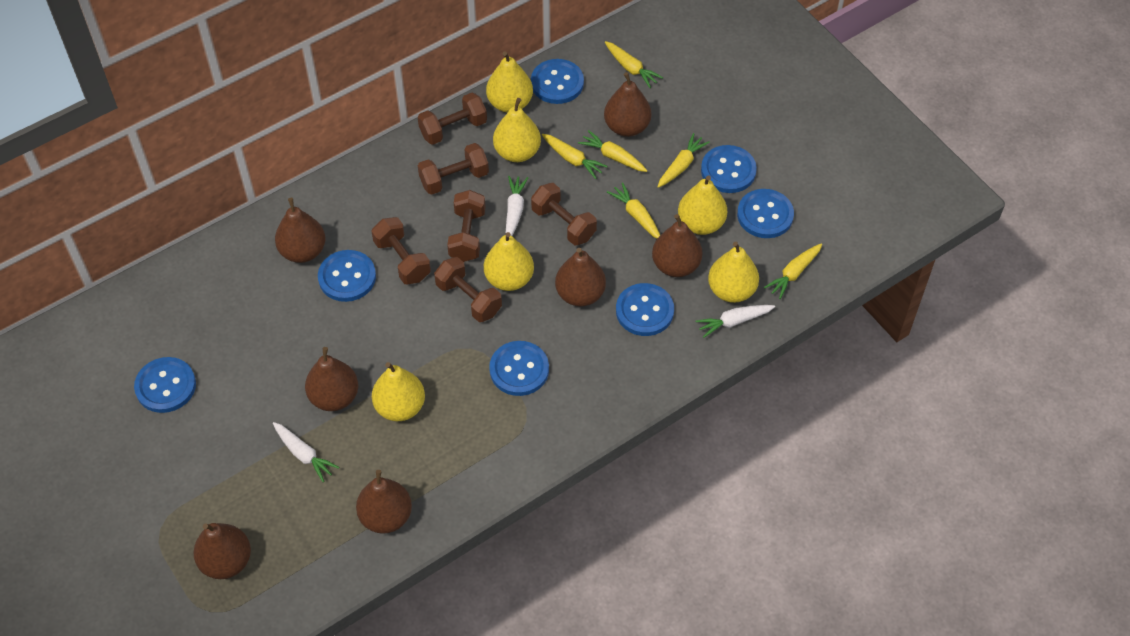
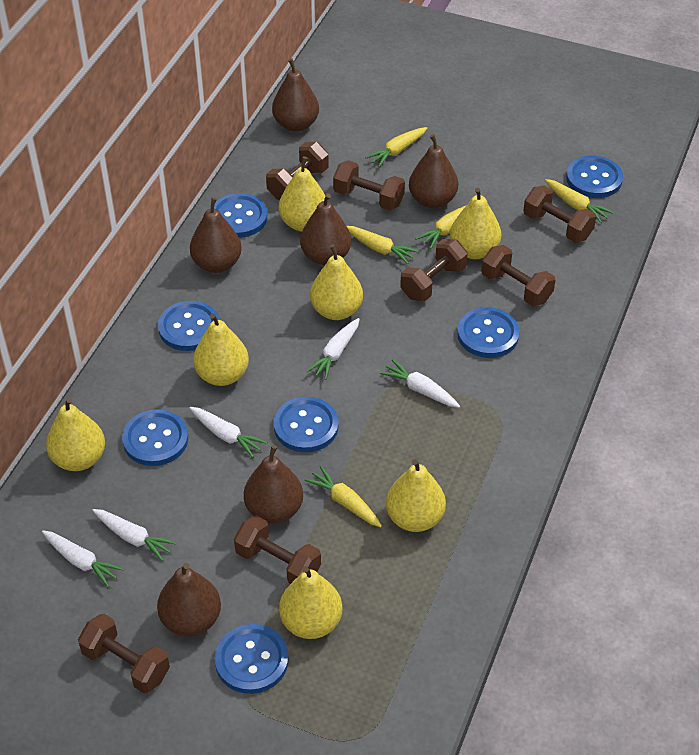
brown dumbbell: [371,217,431,284] [418,93,487,145] [418,143,489,195] [434,257,502,322] [447,190,485,262] [531,183,597,246] = 6 -> [78,614,170,693] [234,515,321,584] [266,142,329,200] [333,160,405,210] [400,239,468,301] [481,245,555,306] [523,185,596,243] = 7
brown pear: [193,523,251,579] [275,198,326,263] [305,347,358,411] [356,470,412,534] [555,248,606,307] [604,72,651,137] [652,214,702,277] = 7 -> [157,563,221,636] [190,197,242,273] [244,445,303,523] [272,58,319,132] [300,193,351,265] [409,134,458,208] = 6
white carrot: [273,422,339,482] [506,176,528,236] [695,305,775,338] = 3 -> [42,531,124,587] [92,509,177,561] [190,407,267,458] [306,318,360,380] [380,359,460,408] = 5
yellow carrot: [542,134,608,179] [578,130,647,172] [605,41,663,88] [607,182,660,239] [657,133,710,188] [764,243,822,299] = 6 -> [304,466,382,527] [347,226,418,264] [365,127,427,167] [415,205,467,249] [545,179,613,223] = 5
yellow pear: [372,362,425,421] [484,232,534,291] [486,51,533,113] [493,98,541,162] [678,175,727,235] [708,242,759,303] = 6 -> [46,397,105,471] [193,313,249,386] [279,156,325,231] [279,566,342,639] [310,244,363,320] [386,459,446,532] [450,188,501,259] = 7

